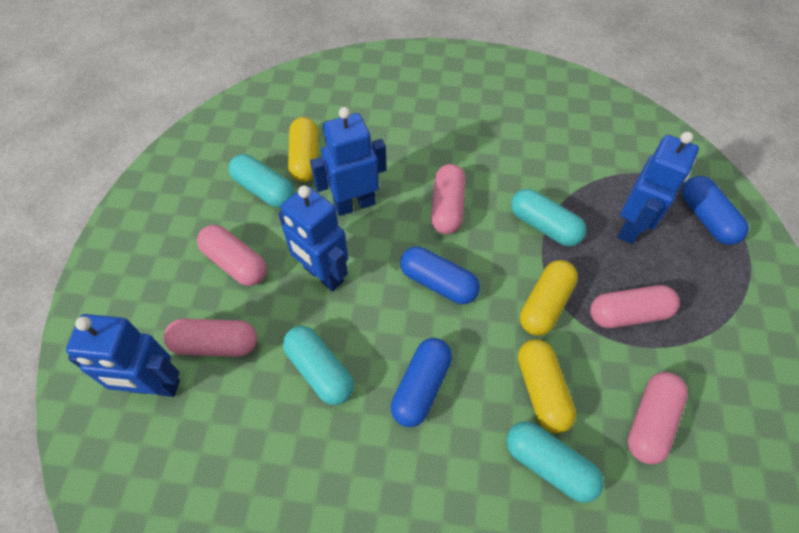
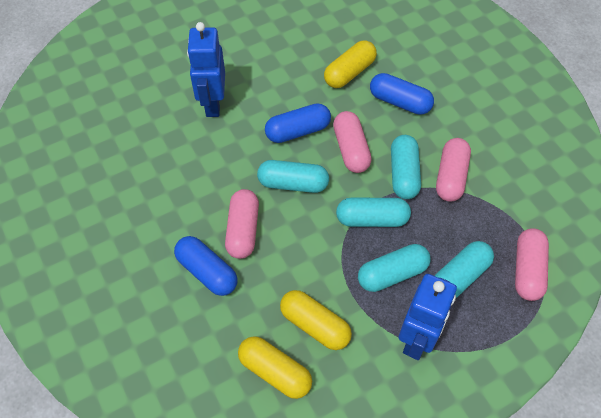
blue robot: [66,314,180,397] [278,185,348,292] [310,107,387,216] [618,132,699,244] = 4 -> [187,22,225,117] [399,274,457,360] = 2
pink capsule: [163,319,257,357] [197,225,267,286] [431,164,466,234] [590,285,680,328] [627,372,688,465] = 5 -> [225,189,259,259] [333,111,372,173] [436,138,471,202] [515,228,549,301] = 4
turquoise capsule: [229,154,294,208] [283,326,354,405] [506,422,604,503] [511,189,586,246] = 4 -> [257,160,329,193] [336,198,411,227] [358,244,431,292] [391,135,421,199] [435,241,494,298] = 5

